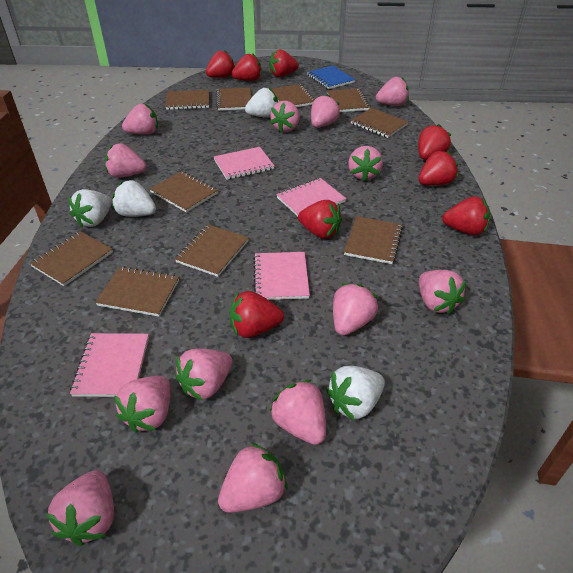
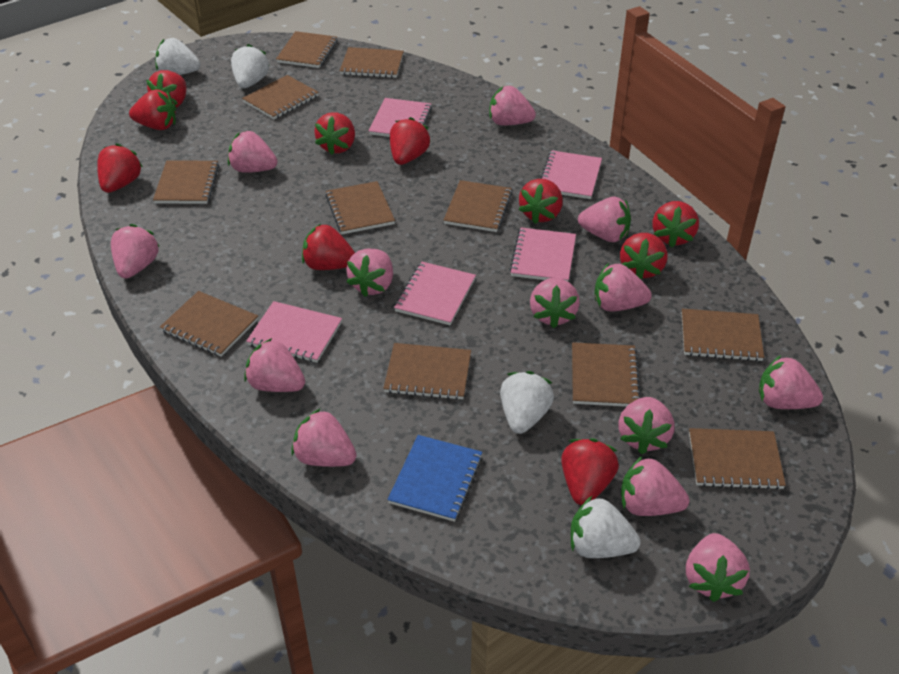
brown notebook: [30,231,113,286] [95,266,179,317] [150,171,218,212] [165,90,209,110] [175,224,249,277] [216,87,252,111] [271,84,315,107] [327,88,370,112] [344,216,403,264] [351,108,409,138] = 10 -> [153,160,219,204] [160,291,258,357] [242,75,319,119] [276,31,337,68] [325,181,395,234] [340,47,404,78] [383,343,471,400] [443,180,512,232] [572,342,640,407] [682,309,764,361] [689,428,786,490] = 11
pink notebook: [70,333,149,397] [214,147,274,180] [253,252,310,300] [276,178,346,216] = 4 -> [246,301,342,363] [369,98,432,137] [394,262,476,325] [509,227,576,282] [541,150,602,199] = 5
red strawberry: [206,50,235,78] [230,291,284,338] [232,53,262,81] [269,49,299,77] [298,200,342,239] [418,124,451,160] [418,151,458,185] [442,196,490,235] = 8 -> [97,143,143,193] [129,89,176,130] [146,70,186,108] [302,224,355,270] [314,112,355,155] [390,117,431,165] [519,179,563,224] [561,438,619,505] [620,233,668,279] [653,201,699,248] = 10

